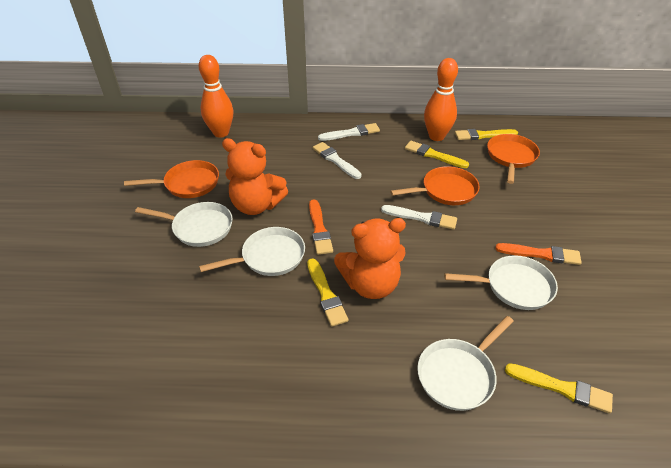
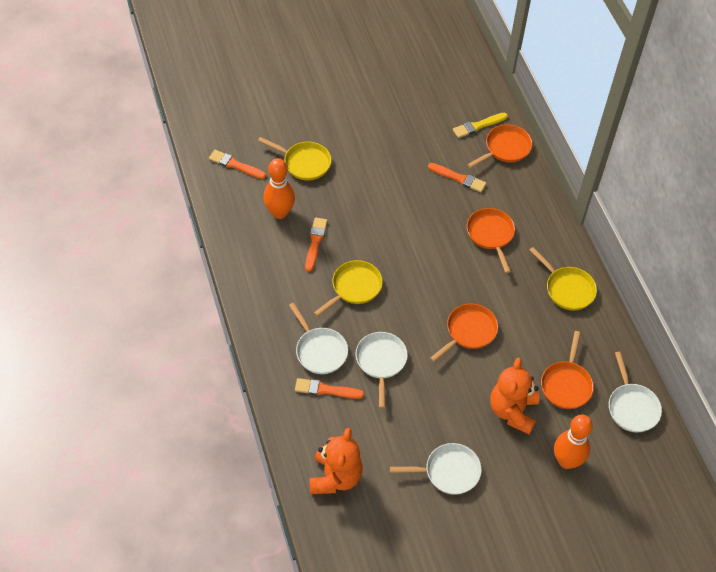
orange brush: [309,199,333,255] [496,243,582,265] = 2 -> [209,150,266,179] [295,378,364,399] [305,217,327,272] [428,163,486,192] = 4
orange pan: [124,160,219,198] [390,166,480,205] [487,134,540,184] = 3 -> [430,303,498,362] [467,124,532,168] [467,208,515,273] [541,331,594,409] = 4
white brush: [313,142,361,179] [318,123,380,141] [381,205,457,230] = 3 -> none = 0
yellow brush: [307,258,349,327] [405,141,469,168] [455,129,518,140] [505,363,613,413] = 4 -> [453,113,508,138] = 1
yellow pan: none = 0 -> [258,137,331,181] [314,260,383,317] [530,247,597,310] = 3

